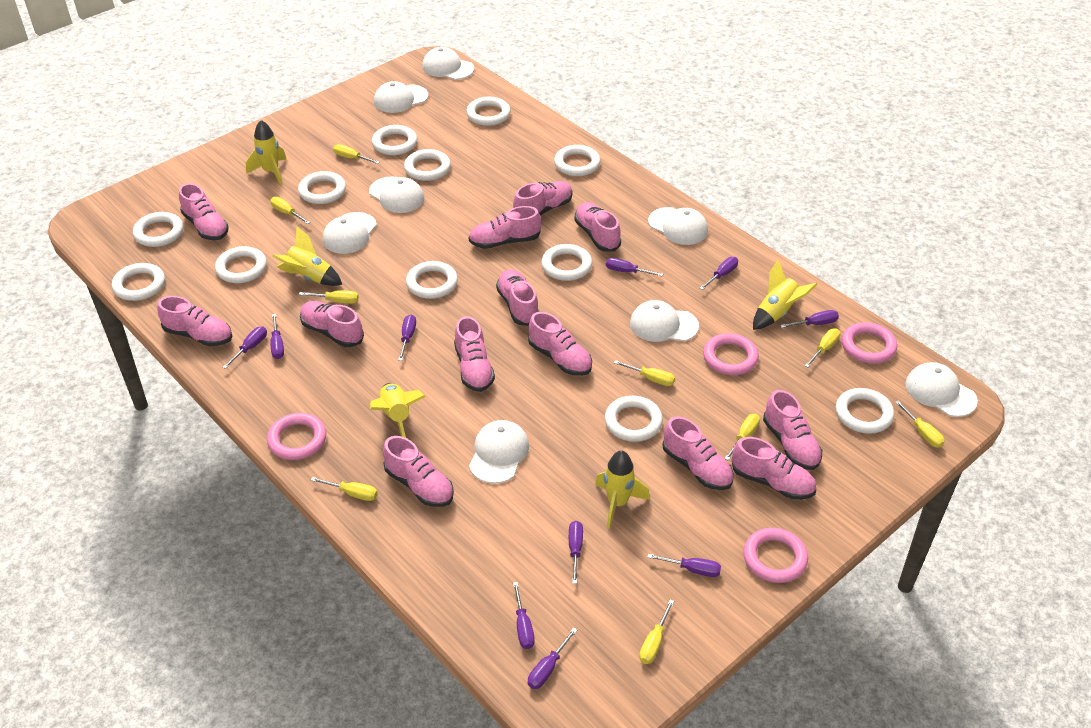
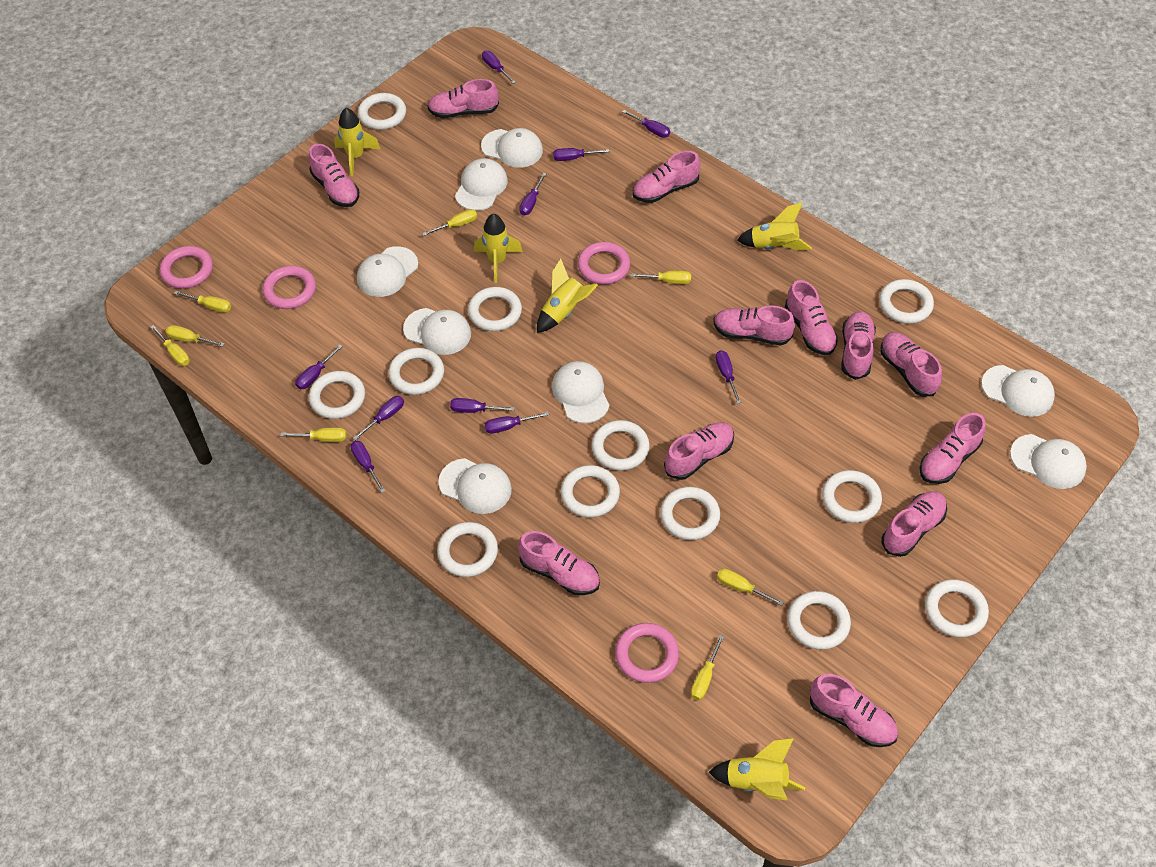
pink shoe: [157,296,232,346] [179,183,229,240] [300,301,364,347] [383,436,454,507] [454,316,495,392] [469,206,541,249] [496,269,539,326] [513,181,572,216] [528,312,592,376] [574,202,621,252] [662,416,734,490] [732,437,816,500] [763,390,822,470] = 13 -> [309,144,359,207] [428,79,499,118] [518,531,600,595] [633,151,700,203] [664,422,734,480] [713,305,795,345] [785,280,838,355] [810,674,898,747] [842,311,876,380] [880,332,942,396] [881,491,947,557] [920,413,986,484] = 12
yellow screwdriver: [270,197,310,224] [299,290,359,304] [311,477,377,501] [333,144,380,164] [614,360,675,386] [639,600,674,664] [724,414,760,460] [805,329,840,367] [895,401,945,448] = 9 -> [150,325,190,366] [165,325,224,347] [174,291,231,313] [280,427,347,442] [422,209,477,236] [630,271,691,284] [691,635,724,700] [717,569,784,606] = 8

